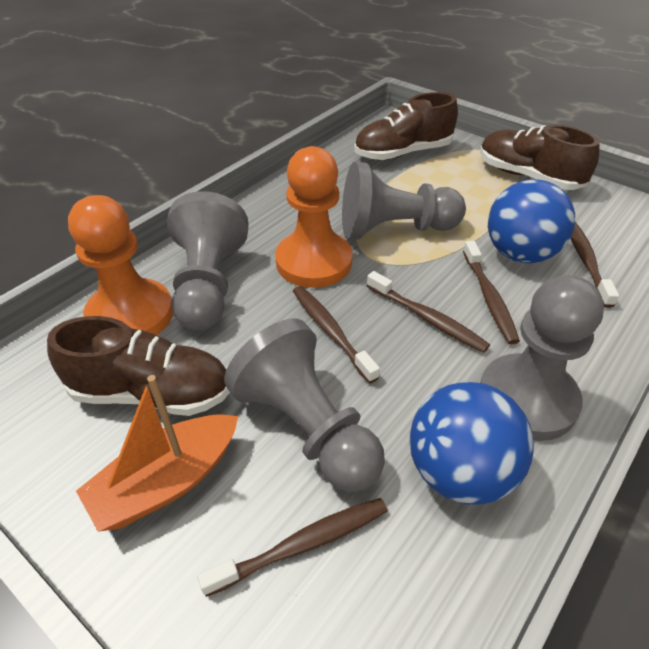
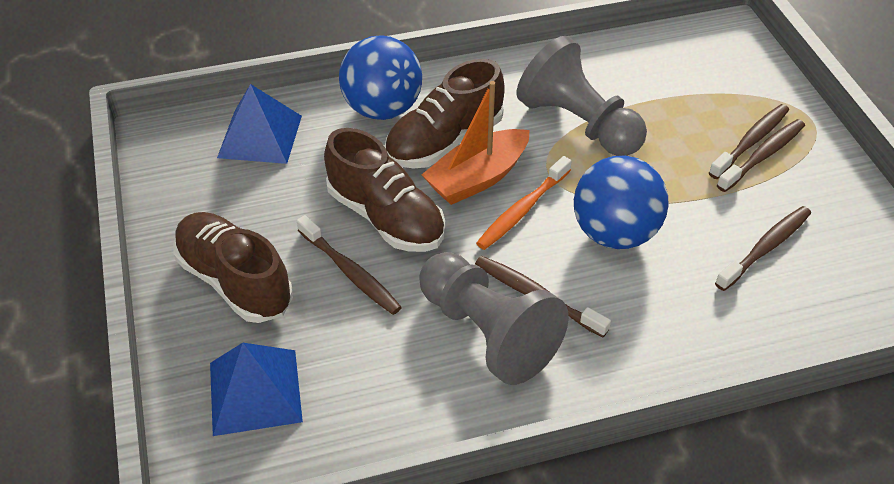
blue pyramid: none = 0 -> [210,343,303,436] [217,84,302,164] = 2
grey pawn: [167,191,249,330] [224,318,385,492] [342,162,466,239] [480,275,604,441] = 4 -> [419,252,569,385] [516,36,647,156] = 2
orange pawn: [68,195,173,335] [275,146,353,288] = 2 -> none = 0
orange toothbrush: none = 0 -> [476,156,572,250] = 1

